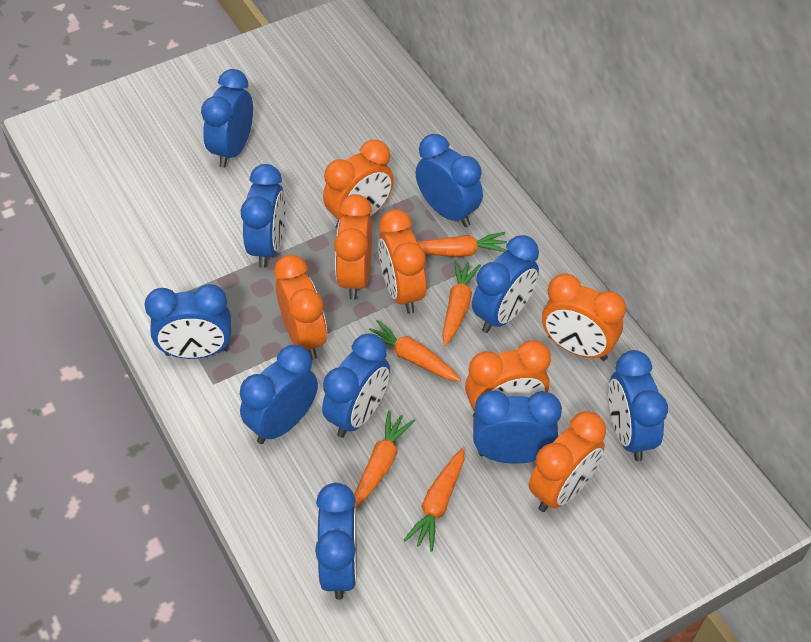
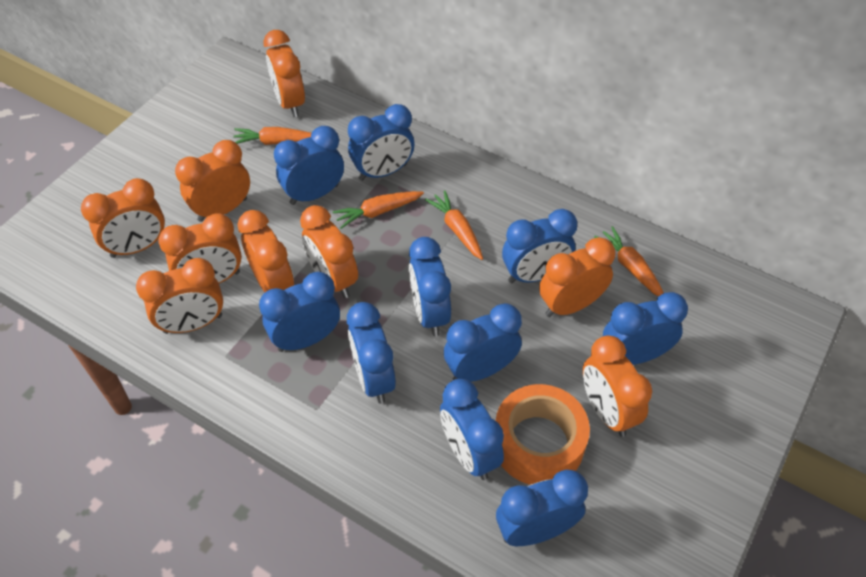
orange carrot: [354,411,415,508] [369,319,461,382] [404,448,464,552] [417,232,507,257] [442,260,481,346] = 5 -> [233,127,311,145] [333,191,424,229] [425,190,483,260] [594,226,664,297] = 4
orange clock: [274,255,327,360] [323,140,394,229] [334,194,372,300] [378,209,427,314] [465,340,551,417] [529,411,606,512] [542,273,626,361] = 7 -> [81,178,165,258] [136,258,223,334] [158,213,242,283] [175,140,250,222] [238,210,294,292] [263,30,305,117] [300,205,358,298] [539,237,615,317] [583,336,652,437] = 9
orange tape: none = 0 -> [496,384,590,485] = 1

